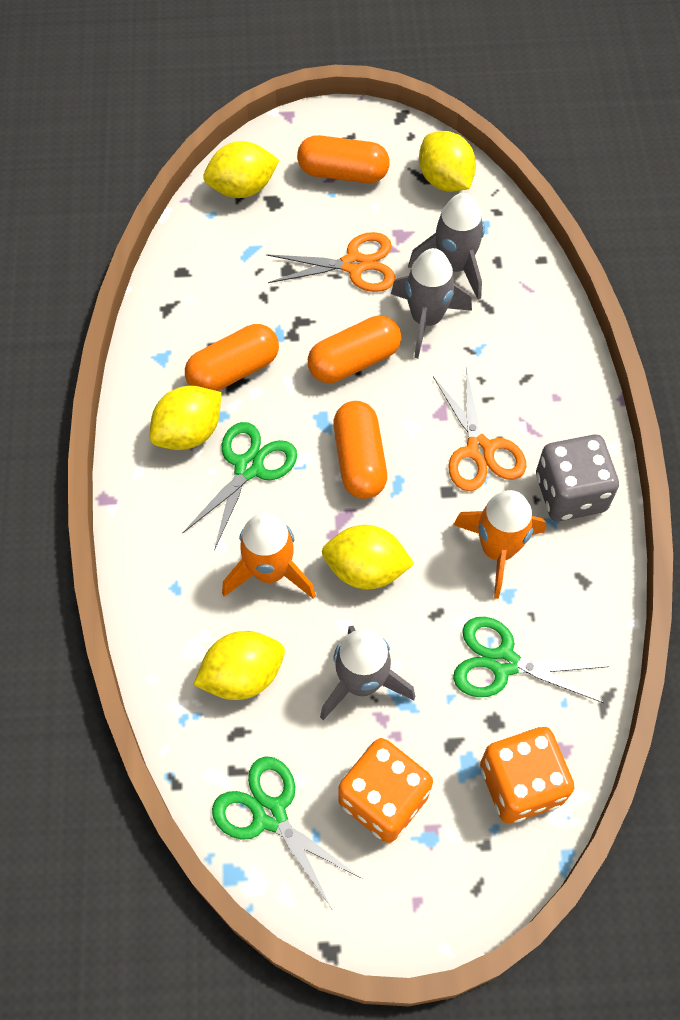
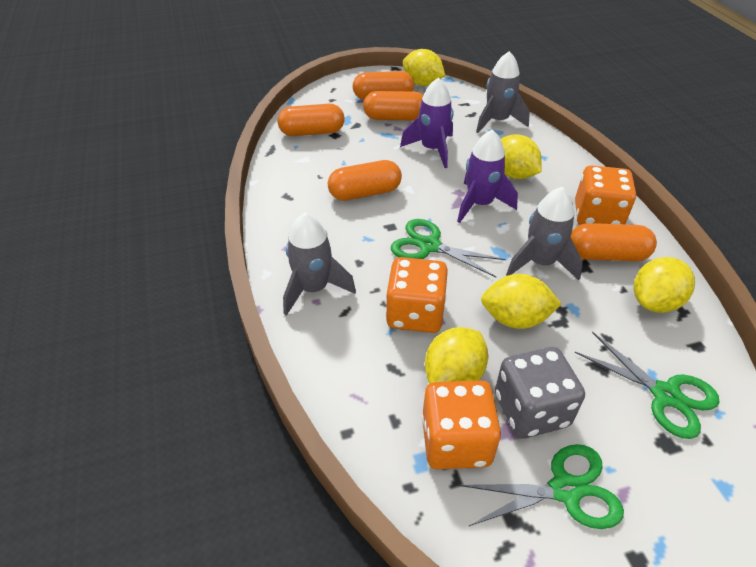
orange capsule: [185,324,279,391] [297,135,390,183] [308,315,401,383] [333,401,387,499] = 4 -> [277,104,345,136] [328,160,402,201] [353,71,414,100] [363,91,423,120] [571,223,657,261] = 5
orange dice: [338,738,433,843] [480,727,574,823] = 2 -> [386,257,448,333] [422,380,501,469] [575,165,636,225] = 3
orange rocket: [222,513,316,599] [453,490,546,599] = 2 -> none = 0
orange scissors: [266,232,396,292] [433,368,526,491] = 2 -> none = 0
purple rocket: none = 0 -> [400,78,453,168] [457,130,518,223] = 2

